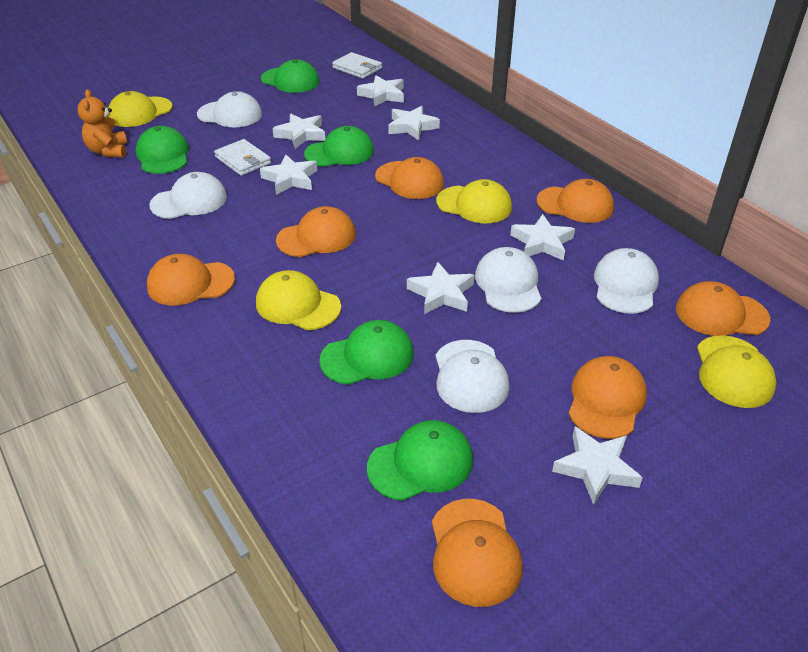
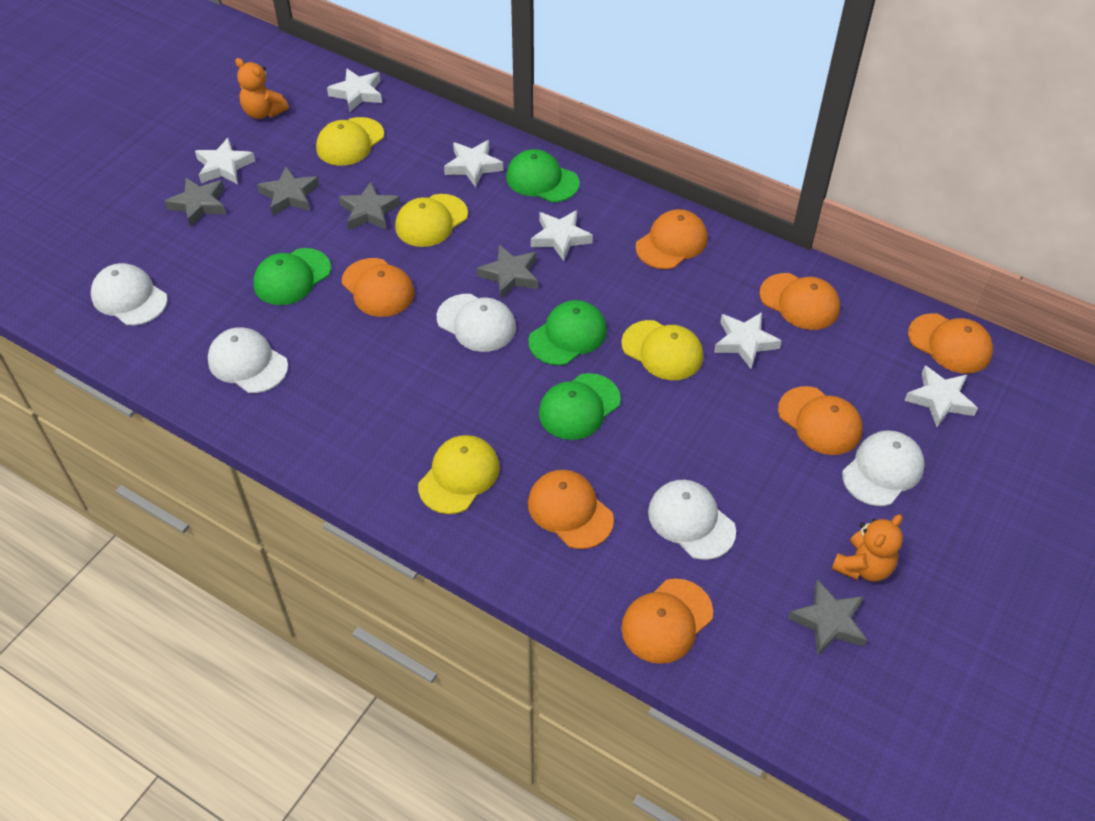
green cap: [136,126,189,174] [261,59,320,93] [304,126,374,167] [319,320,414,385] [367,420,473,501] = 5 -> [253,248,331,305] [506,149,580,202] [528,300,607,365] [539,373,621,440] = 4
grey star: none = 0 -> [164,178,226,227] [257,167,319,216] [339,182,401,230] [476,245,538,299] [788,579,867,656] = 5
orange teddy bear: [77,89,127,157] = 1 -> [235,58,289,119] [832,514,903,582] = 2
white star: [260,155,317,195] [272,114,325,149] [357,75,404,107] [388,106,440,141] [407,262,474,314] [511,214,575,261] [552,427,643,505] = 7 -> [195,138,255,184] [327,68,382,113] [444,140,503,187] [531,210,593,261] [714,312,782,369] [904,366,978,427] = 6
white wallet: [214,139,271,176] [332,52,382,79] = 2 -> none = 0

